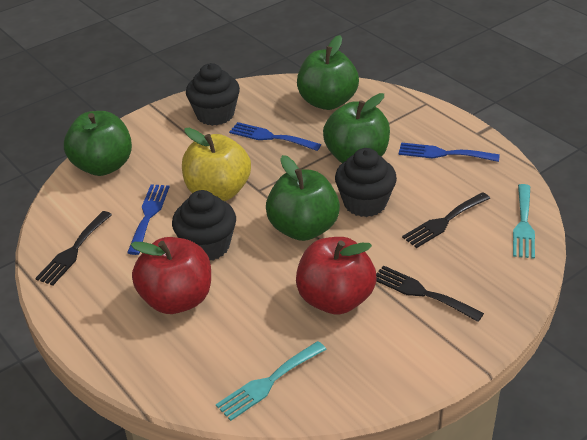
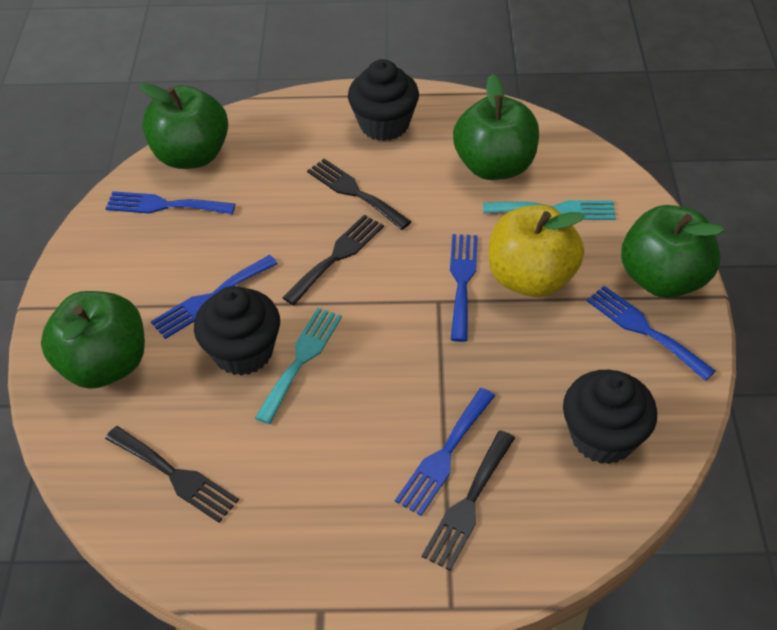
black fork: [35,211,112,286] [376,265,484,322] [402,192,490,248] = 3 -> [105,426,239,523] [282,215,384,305] [307,159,412,230] [422,430,515,571] = 4
blue fork: [127,184,169,255] [229,122,321,151] [399,142,500,162] = 3 -> [105,191,235,214] [151,255,278,339] [395,388,495,516] [450,234,478,342] [587,286,716,381] = 5
red apple: [131,237,211,314] [296,237,376,315] = 2 -> none = 0

